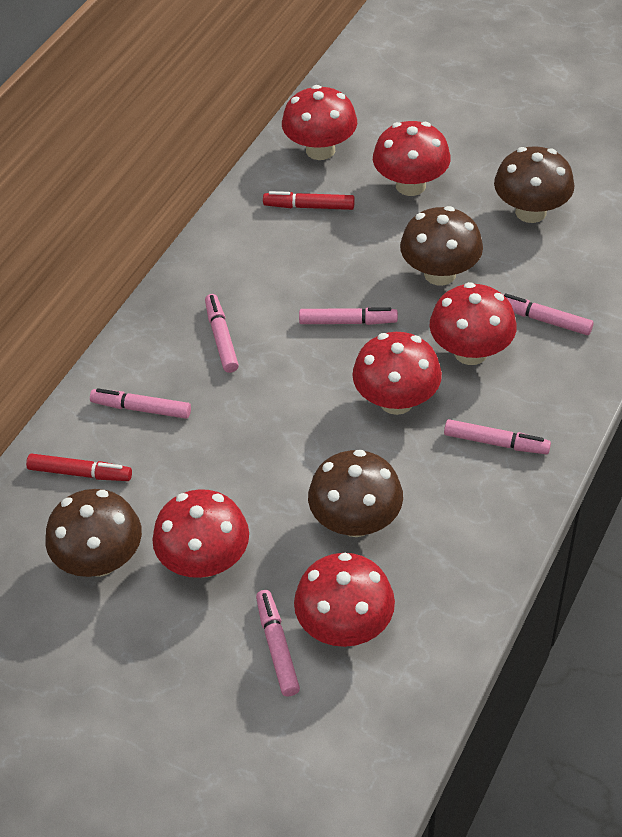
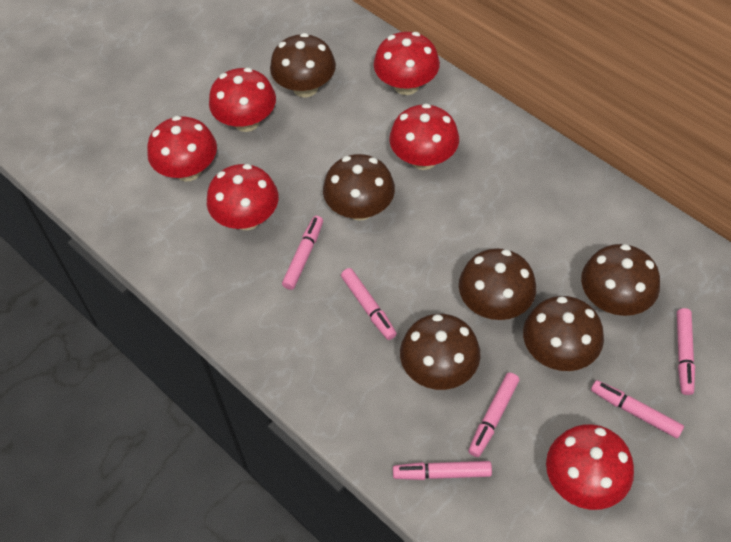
brown mushroom: [45,489,142,577] [308,449,403,537] [400,206,483,286] [494,146,575,223] = 4 -> [270,33,336,98] [323,154,395,221] [400,314,481,390] [459,248,536,320] [523,296,604,371] [581,244,660,316] = 6
red marker: [26,453,132,481] [263,191,355,210] = 2 -> none = 0

